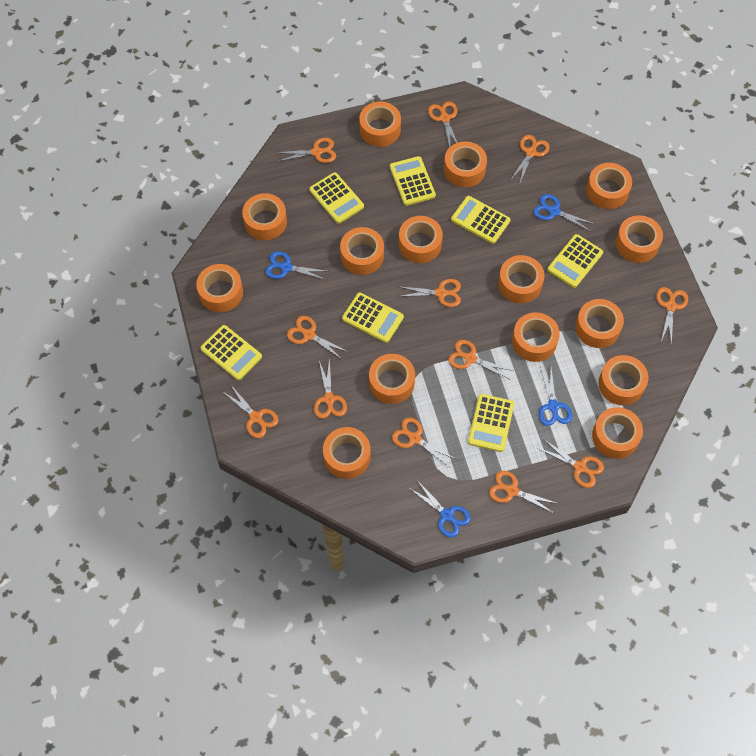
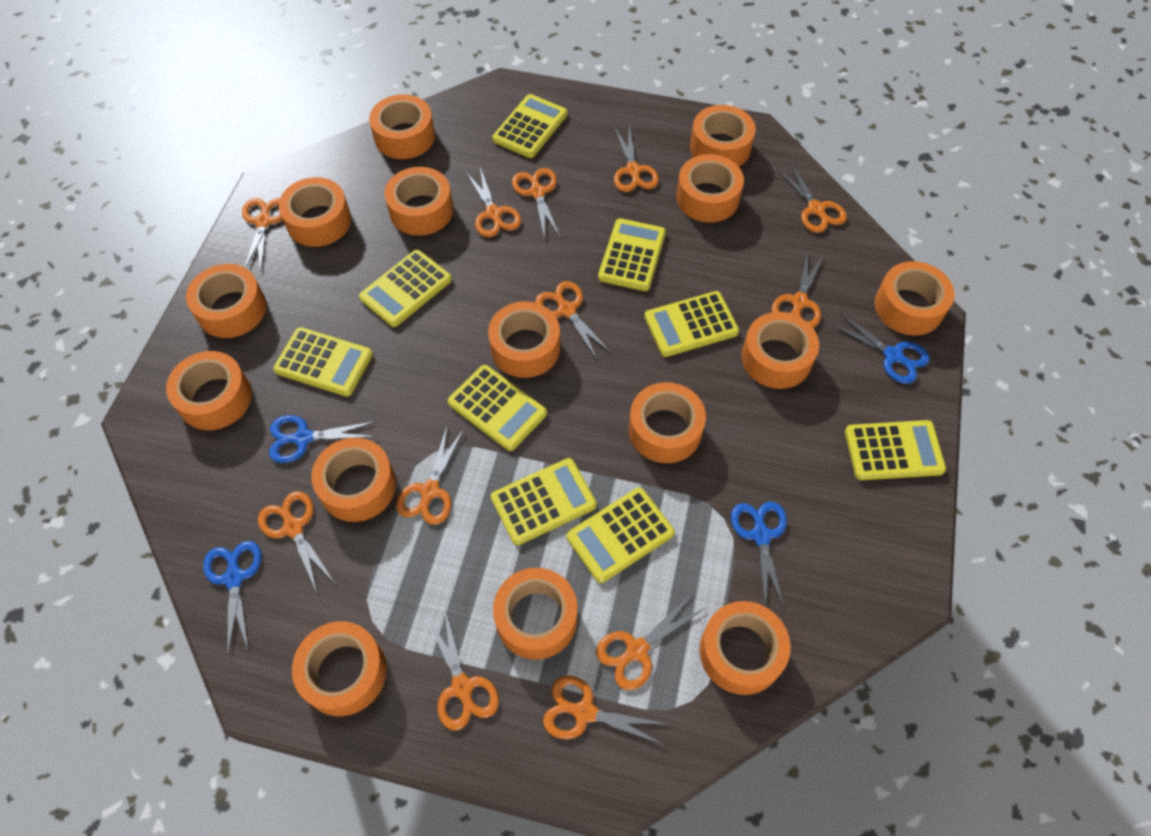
yellow calculator: [200,325,262,380] [309,172,364,224] [342,293,404,343] [390,156,436,206] [451,196,510,244] [468,394,514,452] [547,234,603,288] = 7 -> [273,327,373,396] [359,250,452,327] [448,365,547,451] [491,458,597,545] [492,94,567,158] [567,488,675,583] [598,218,666,291] [644,291,739,357] [845,420,946,480] = 9

